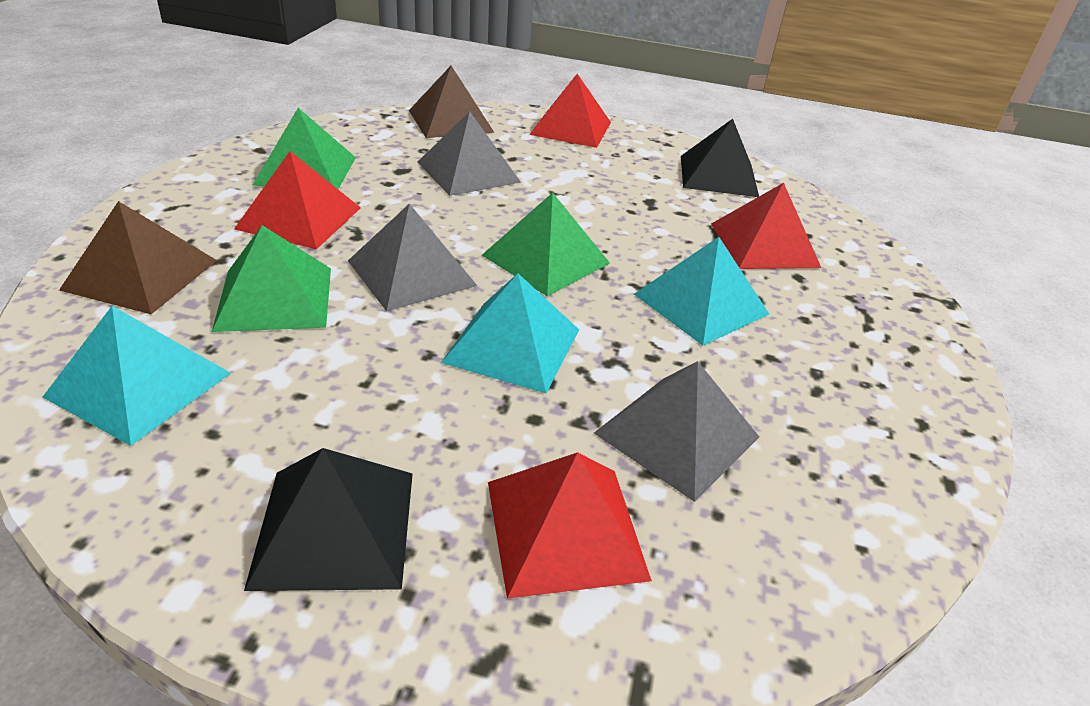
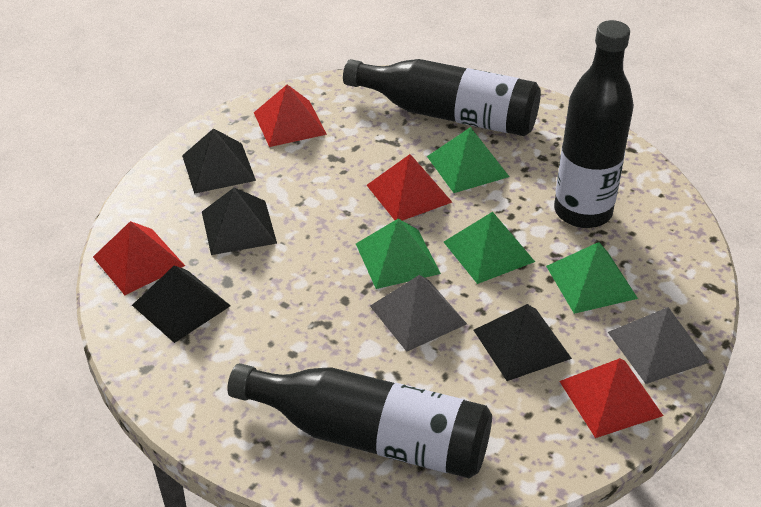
black bottle: none = 0 -> [227,363,492,478] [343,59,541,136] [554,20,634,228] = 3
black pyramid: [244,448,413,591] [681,119,759,197] = 2 -> [132,265,231,343] [182,128,256,194] [202,187,277,255] [474,304,572,381] = 4
brown pyramid: [59,201,217,314] [409,66,495,138] = 2 -> none = 0
green pyramid: [212,225,331,332] [253,108,356,189] [482,193,610,296] = 3 -> [356,219,441,289] [427,127,509,193] [444,212,535,284] [546,242,638,314] = 4
grey pyramid: [348,203,477,312] [418,111,521,196] [594,361,759,502] = 3 -> [370,275,467,352] [608,307,709,384] = 2
turquoise pyramid: [42,306,231,446] [441,273,579,393] [634,237,769,346] = 3 -> none = 0

